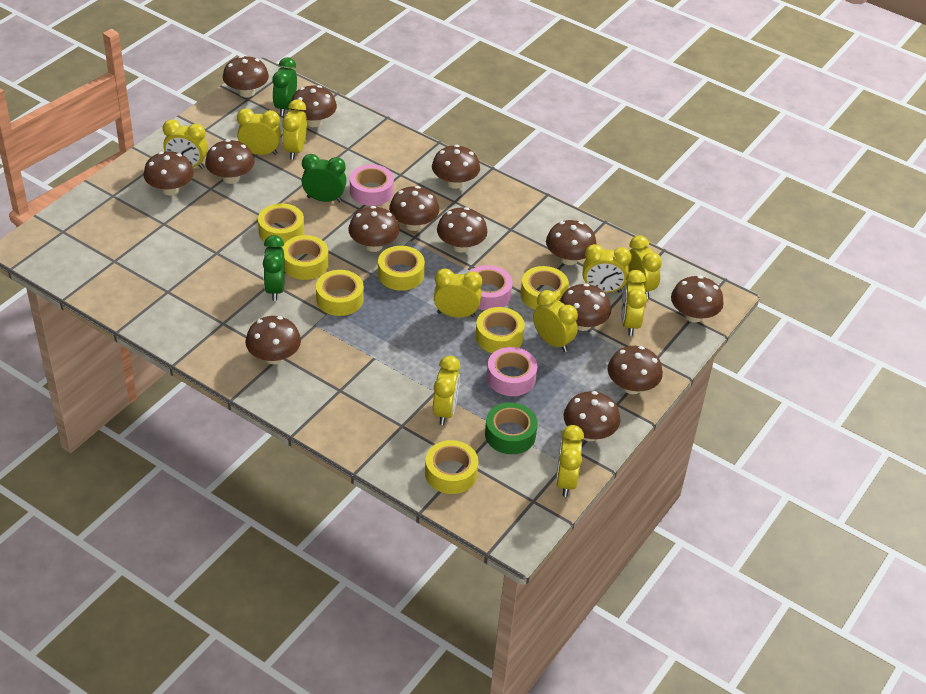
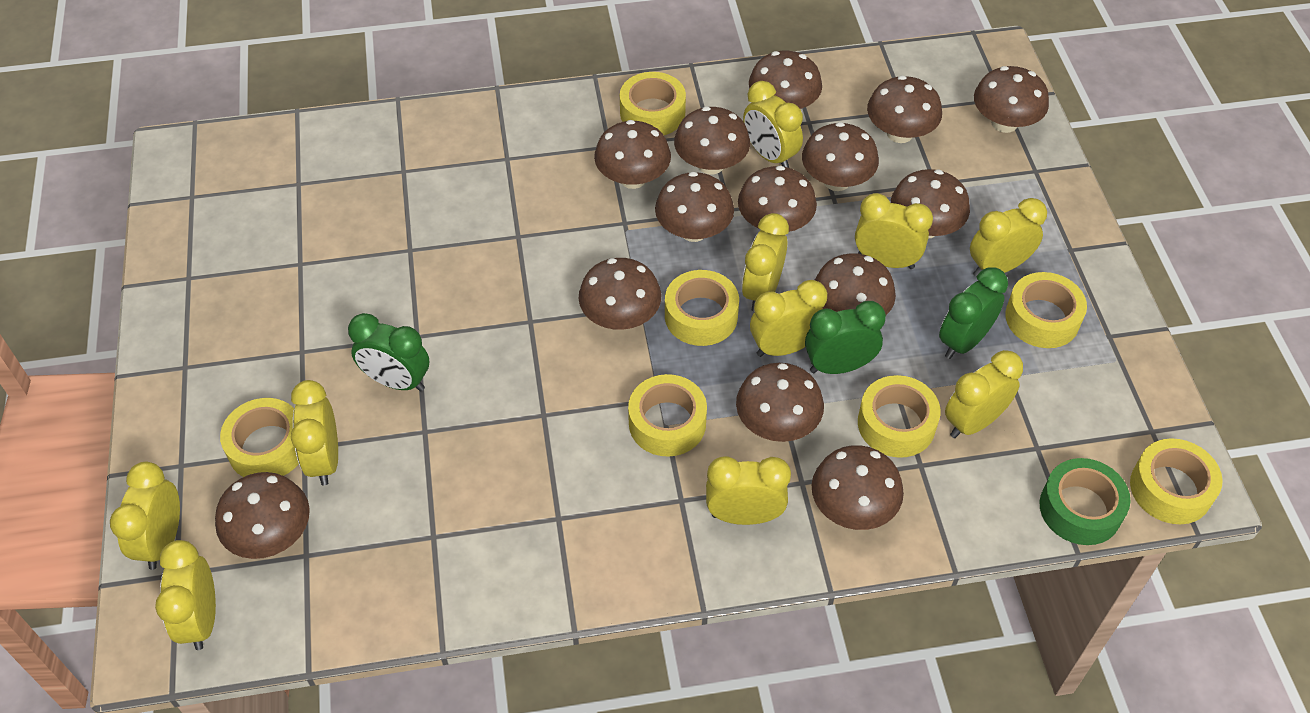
pink tape: [350,164,394,206] [469,265,512,310] [487,347,537,396] = 3 -> none = 0

